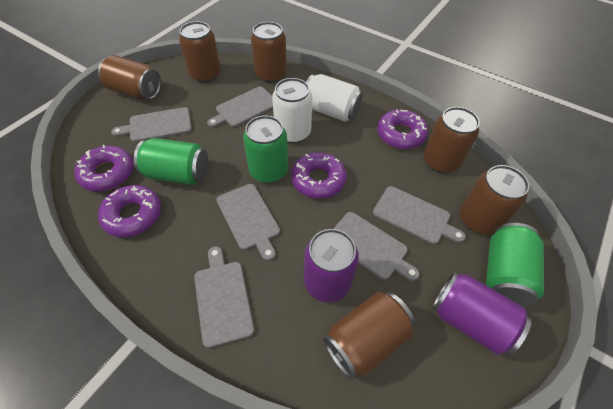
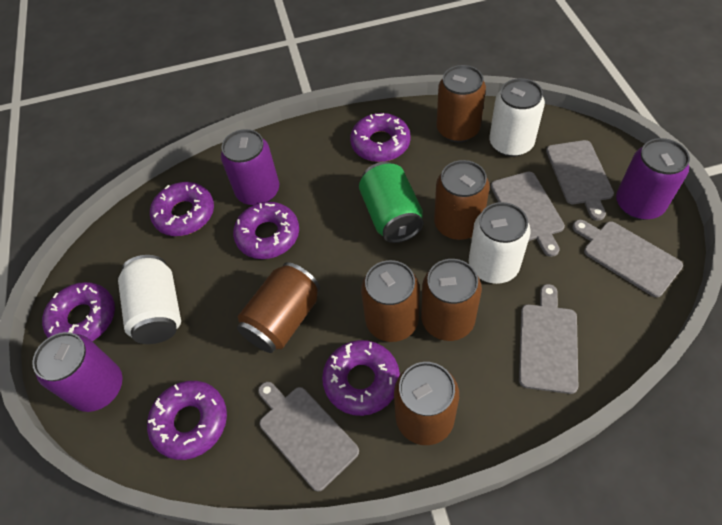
green can: [134,138,208,185] [243,116,288,183] [486,223,544,307] = 3 -> [359,162,423,243] = 1
grey cutting board: [111,107,192,142] [194,246,254,348] [207,86,273,128] [216,184,280,261] [333,212,420,281] [373,186,466,244] = 6 -> [258,382,359,492] [491,172,565,257] [519,284,578,394] [546,140,614,221] [572,220,683,297] = 5
purple can: [304,229,359,302] [432,272,532,355] = 2 -> [32,332,123,412] [221,129,279,206] [616,138,690,220] = 3
purple donut: [74,145,134,191] [98,185,161,237] [291,152,346,199] [377,109,428,149] = 4 -> [42,282,115,341] [147,381,227,460] [150,182,214,236] [233,202,299,259] [322,340,400,416] [350,113,411,162] = 6
white can: [272,78,312,143] [306,74,363,122] = 2 -> [118,255,181,344] [469,202,531,284] [489,78,545,157] = 3

